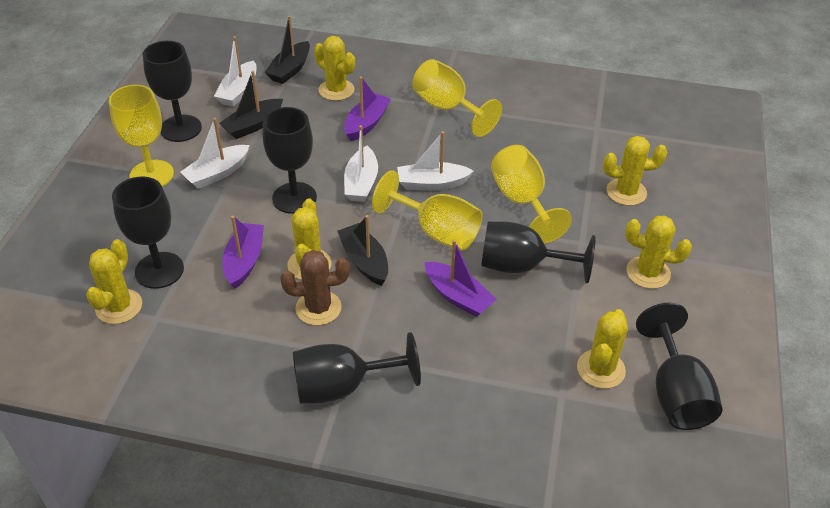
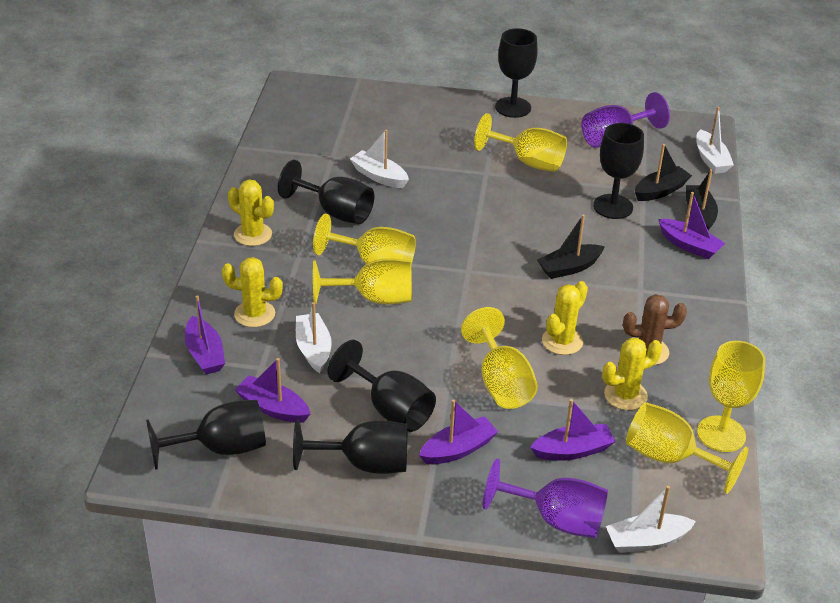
purple boat: [222,216,264,288] [344,76,391,141] [425,240,497,317] = 3 -> [185,295,225,374] [235,358,310,423] [419,399,498,464] [530,399,616,461] [658,192,725,259] = 5
purple goblet: none = 0 -> [483,459,608,538] [582,92,670,148] = 2
yellow cactus: [86,239,142,324] [287,198,331,280] [314,36,355,101] [577,309,628,389] [603,136,667,206] [625,216,692,289] = 6 -> [222,257,283,327] [228,179,274,246] [542,281,588,355] [602,338,662,410] = 4
yellow goblet: [109,85,174,186] [372,170,482,250] [412,59,502,137] [491,145,572,244] = 4 -> [313,214,416,264] [313,258,412,304] [461,307,538,409] [474,113,567,172] [626,402,749,494] [697,341,765,452] = 6

